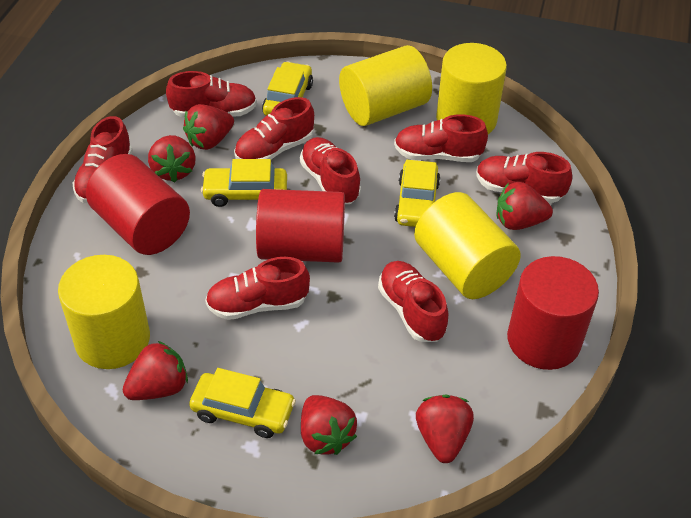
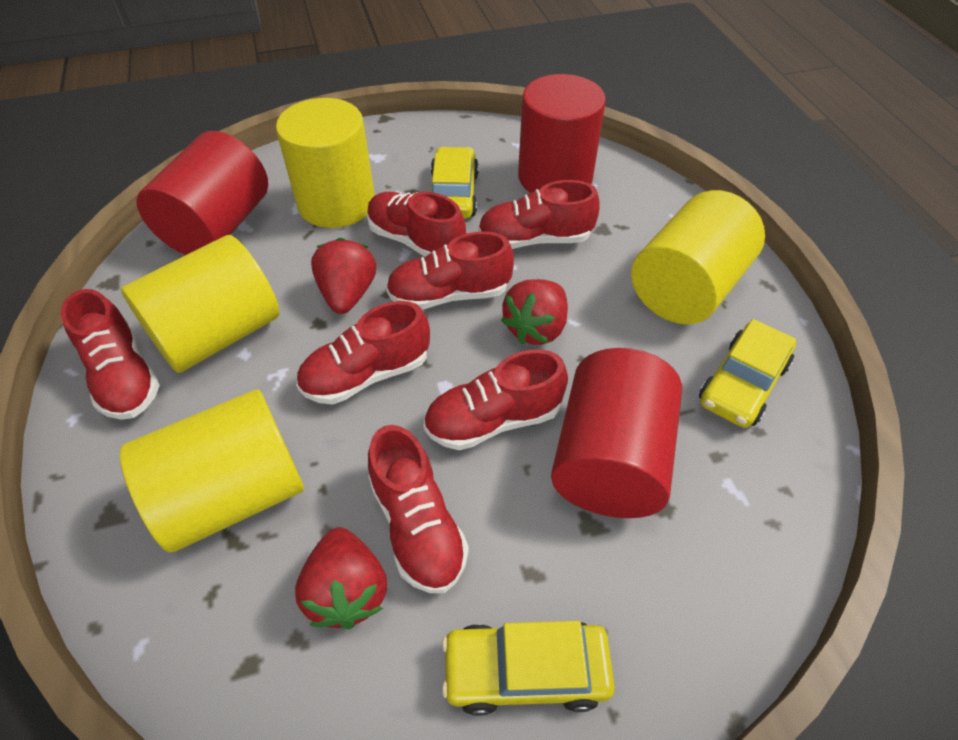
red shoe: [73,116,133,203] [166,71,257,117] [205,257,310,320] [234,97,314,160] [300,137,361,204] [378,261,448,342] [394,114,488,162] [476,152,572,203] = 8 -> [61,289,160,420] [296,301,430,404] [367,192,466,257] [368,425,469,593] [386,231,514,310] [423,349,568,450] [478,180,600,249] = 7
red strawberry: [123,341,188,400] [148,135,196,183] [183,104,234,150] [301,395,357,455] [416,394,474,463] [497,182,553,230] = 6 -> [295,527,387,629] [311,238,376,314] [501,279,568,345] = 3
yellow car: [189,368,296,438] [201,159,287,207] [262,62,313,116] [394,160,440,227] = 4 -> [431,147,479,219] [442,621,615,716] [699,319,796,428] = 3

